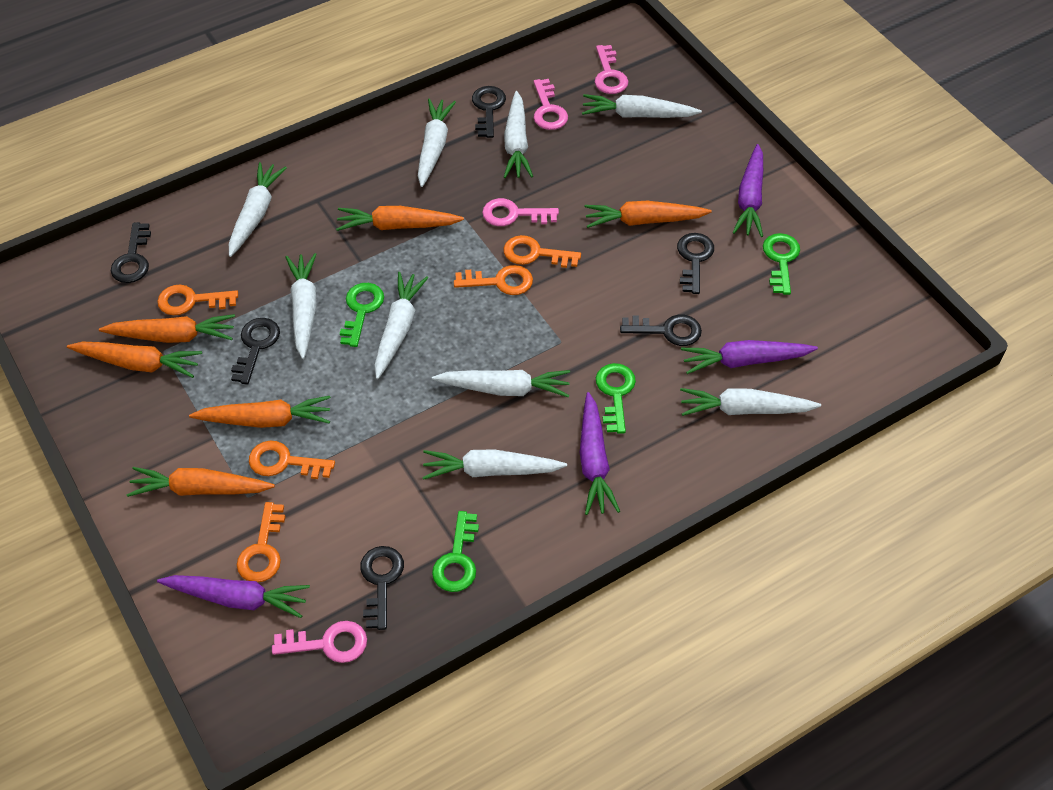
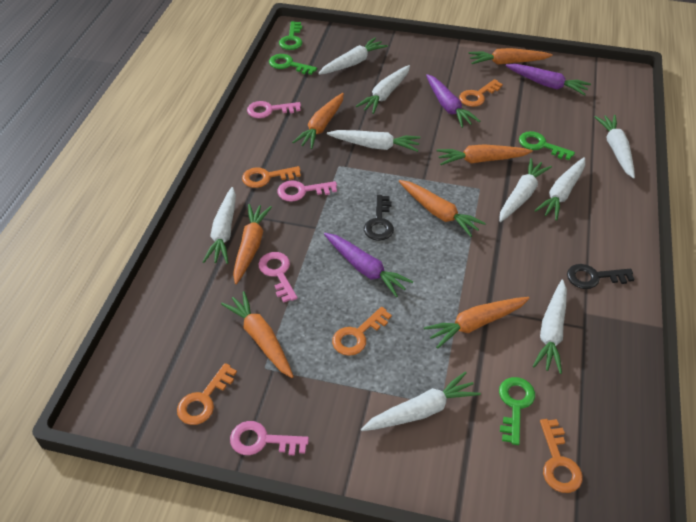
black key: [111,222,151,283] [231,318,280,385] [360,546,404,630] [472,86,506,138] [620,315,702,346] [677,233,714,294] = 6 -> [364,195,394,241] [567,264,635,289] = 2
orange carrot: [67,342,202,378] [99,314,235,343] [126,467,275,497] [189,396,331,428] [336,206,464,231] [584,201,712,228] = 6 -> [221,291,294,378] [233,204,272,284] [292,93,344,149] [399,180,486,237] [424,297,530,349] [437,144,533,165] [468,48,553,65] = 7
purple carrot: [157,575,310,618] [580,392,620,515] [681,340,818,374] [732,144,763,237] = 4 -> [324,233,413,297] [426,74,480,128] [505,64,591,96] = 3

